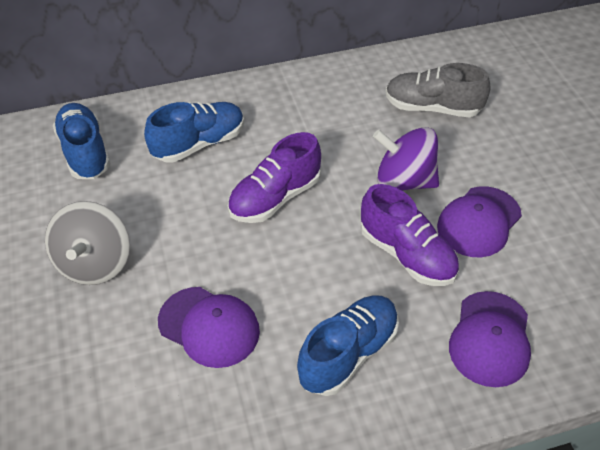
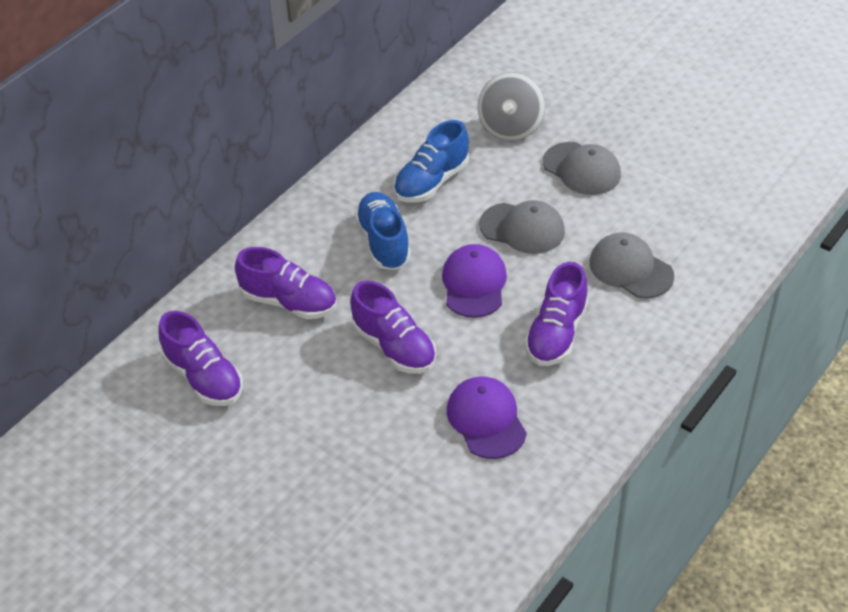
blue shoe: [53,103,110,179] [144,102,244,163] [297,295,399,396] = 3 -> [354,192,411,270] [394,120,469,203] = 2
grey cap: none = 0 -> [479,200,565,254] [543,142,621,195] [589,232,674,299] = 3
grey shoe: [386,63,490,117] = 1 -> none = 0
purple cap: [158,287,260,368] [437,186,522,257] [449,291,531,387] = 3 -> [442,244,507,318] [447,377,527,459] = 2
purple shoe: [228,132,321,223] [361,184,459,286] = 2 -> [158,311,243,406] [235,247,337,319] [350,281,436,374] [524,262,588,366] = 4
purple spinning top: [373,127,439,191] = 1 -> none = 0

